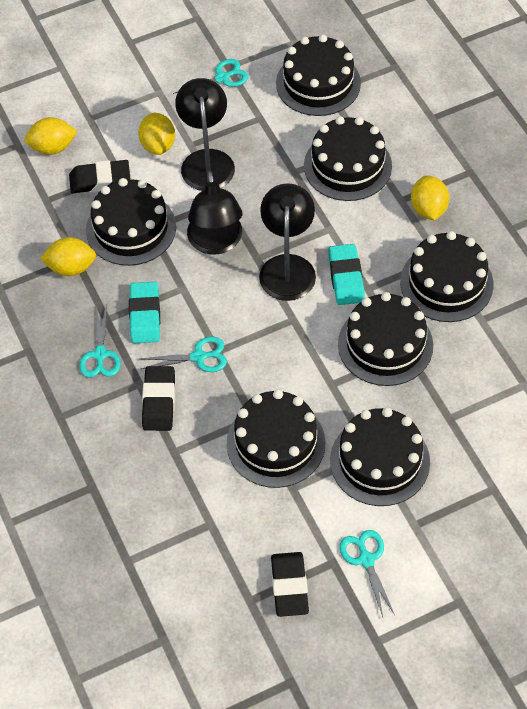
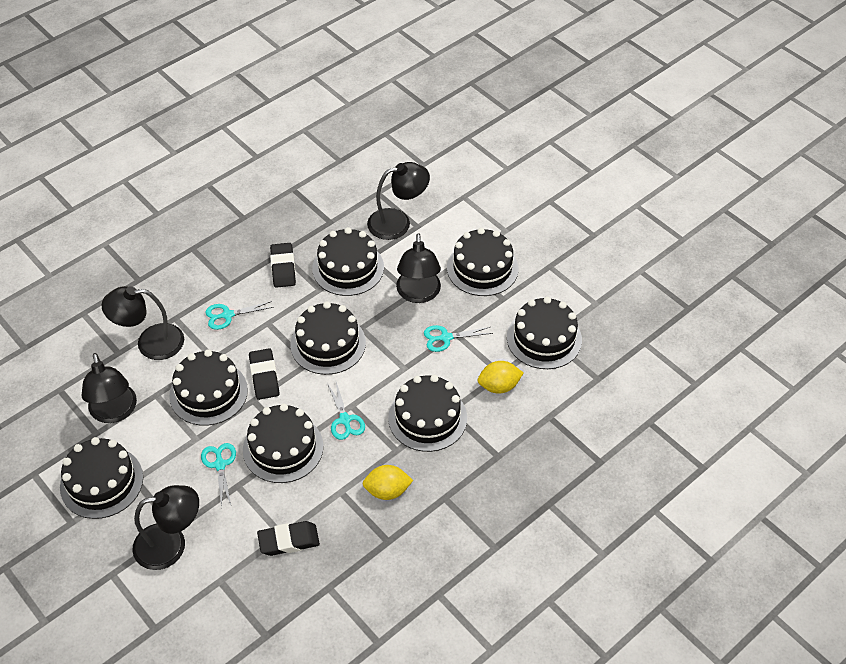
black cake: [86,178,176,266] [226,389,325,488] [276,34,361,116] [304,116,392,201] [330,407,430,506] [338,292,433,386] [400,231,494,322] = 7 -> [60,437,143,519] [169,349,248,426] [243,404,323,483] [290,302,366,375] [312,227,384,296] [388,375,467,452] [447,228,519,296] [507,297,582,369] = 8
black lamp: [175,78,235,191] [187,171,242,254] [259,183,316,301] = 3 -> [81,353,137,423] [102,286,184,360] [132,485,199,570] [367,162,430,240] [396,233,441,303] = 5
turquoise eraser: [129,282,160,343] [328,244,365,305] = 2 -> none = 0
yellow lemon: [24,117,77,155] [40,237,96,276] [138,113,175,155] [411,175,449,220] = 4 -> [363,465,413,500] [478,361,523,394] = 2

